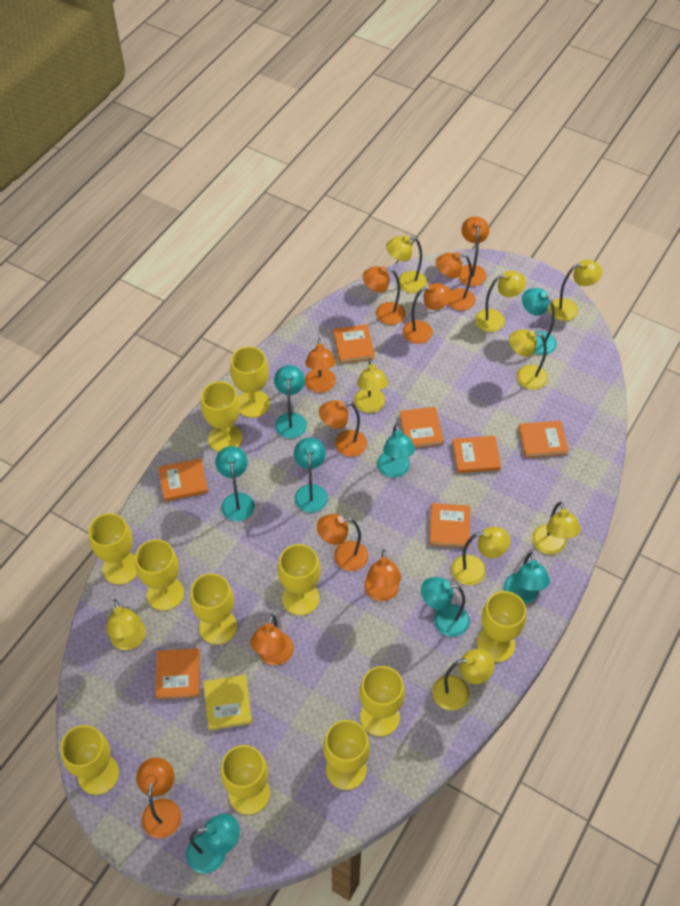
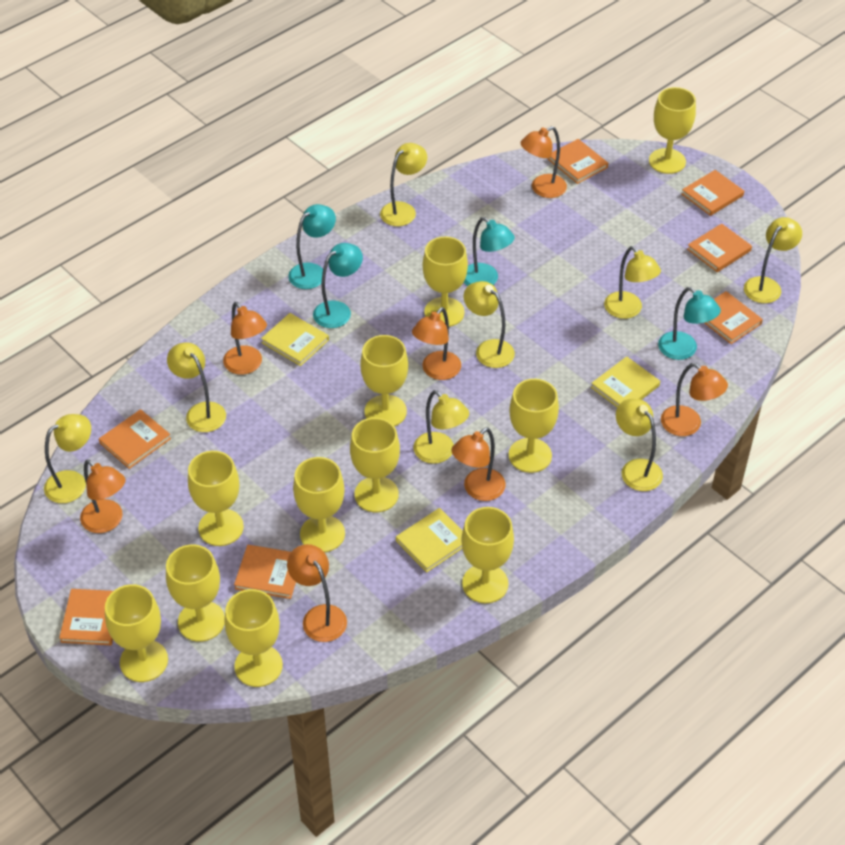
orange lamp: [136,757,181,839] [250,615,294,665] [305,338,336,393] [317,514,368,571] [319,400,367,457] [363,266,406,325] [364,549,401,601] [403,283,451,344] [436,252,475,311] [458,217,489,286] = 10 -> [80,460,126,533] [223,302,267,375] [287,544,347,642] [412,307,461,380] [452,428,506,501] [520,126,567,198] [661,363,728,436] = 7
turquoise lamp: [186,814,240,874] [215,446,255,521] [274,365,307,439] [294,437,328,513] [377,424,415,478] [421,577,470,637] [504,552,550,604] [522,288,557,355] = 8 -> [288,204,336,289] [313,243,363,328] [464,217,515,286] [658,287,721,360] = 4
yellow book: [203,675,252,731] = 1 -> [261,313,329,366] [396,508,463,572] [591,356,660,407] = 3
yellow lamp: [106,599,146,650] [354,358,388,413] [386,236,427,293] [432,649,494,710] [451,527,510,585] [475,270,526,332] [509,329,548,390] [532,502,581,555] [548,260,602,321] = 9 -> [44,414,91,503] [167,342,226,432] [380,143,427,226] [413,390,469,464] [464,281,515,368] [604,246,661,319] [616,399,663,491] [744,217,802,303] = 8

